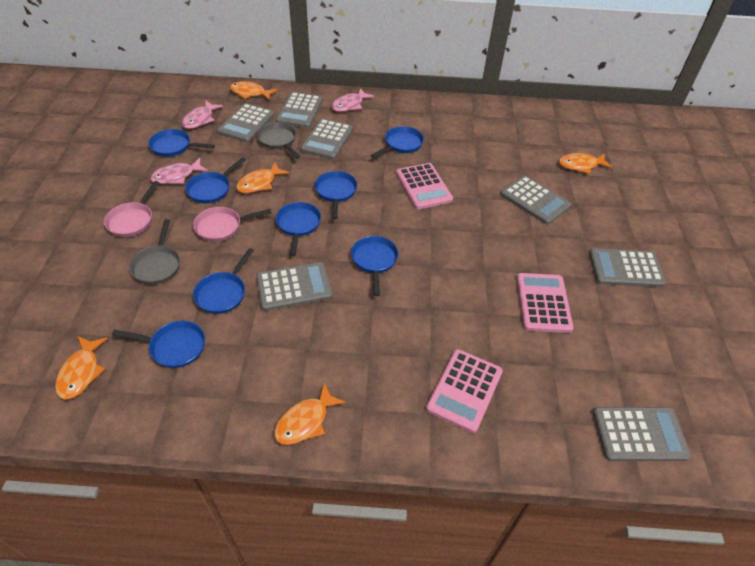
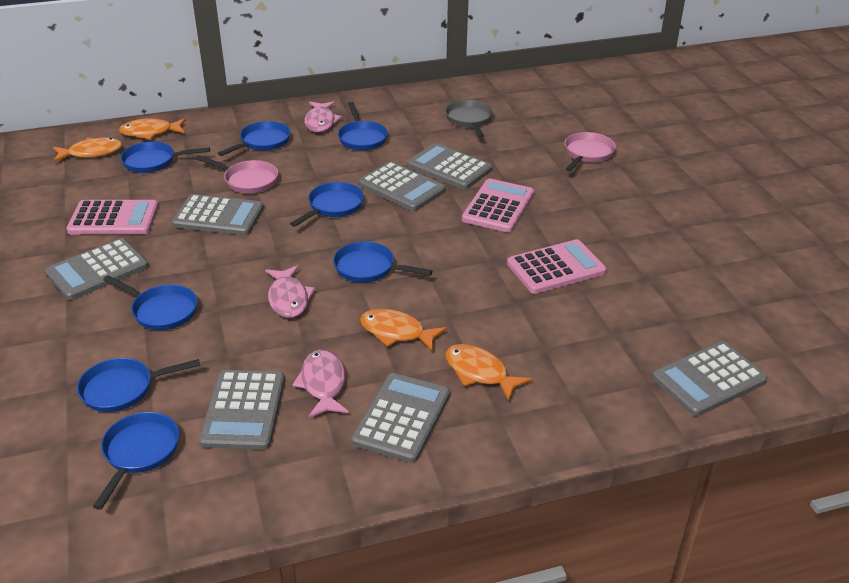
grey pan: [129,219,180,284] [257,122,300,159] = 2 -> [445,100,493,138] = 1
orange fish: [55,337,108,400] [229,81,277,100] [236,162,289,193] [274,383,346,445] [559,153,613,174] = 5 -> [53,138,122,162] [119,118,186,140] [360,309,447,351] [446,344,532,401] = 4

